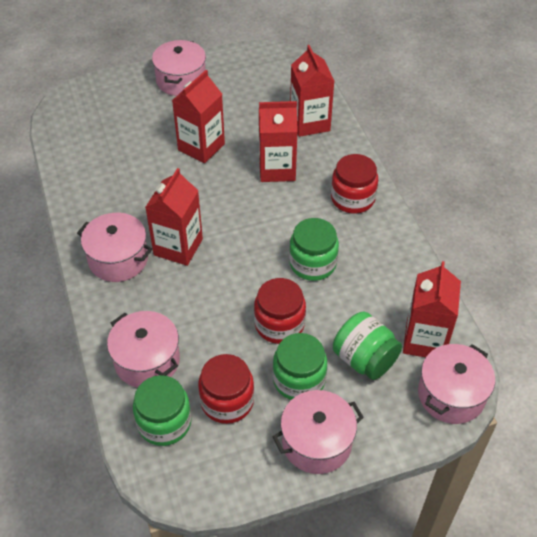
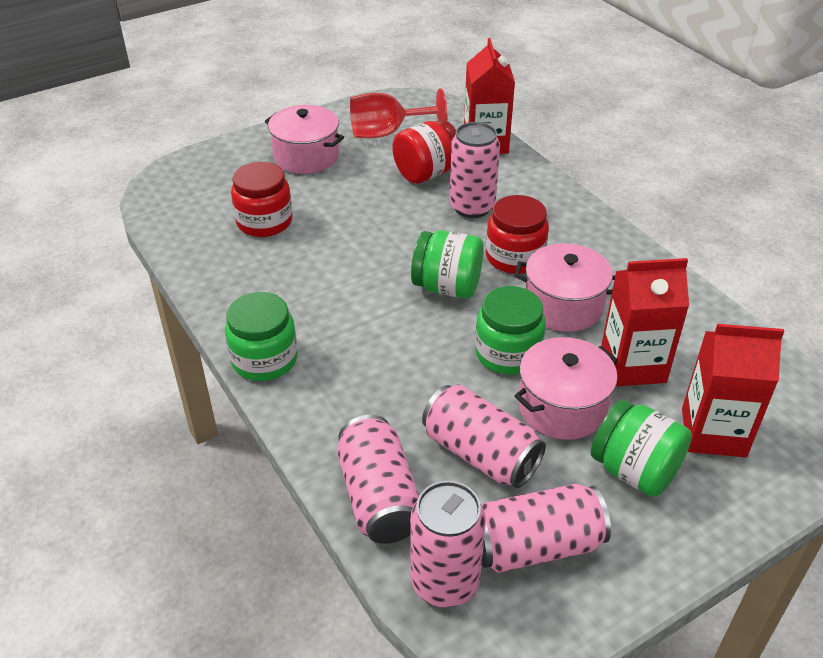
pink can: none = 0 -> [337,415,419,544] [410,481,486,607] [422,385,546,488] [449,122,500,218] [481,484,611,573] = 5
pink pot: [77,213,152,282] [107,311,180,388] [152,40,206,96] [273,390,364,474] [418,344,495,424] = 5 -> [265,105,344,174] [514,337,618,440] [515,243,615,332] = 3
red carton: [145,168,203,266] [172,70,225,163] [259,101,298,182] [290,45,334,137] [403,261,461,357] = 5 -> [464,38,515,154] [601,258,689,386] [682,324,784,457] = 3
red goblet: none = 0 -> [350,88,447,138] = 1

